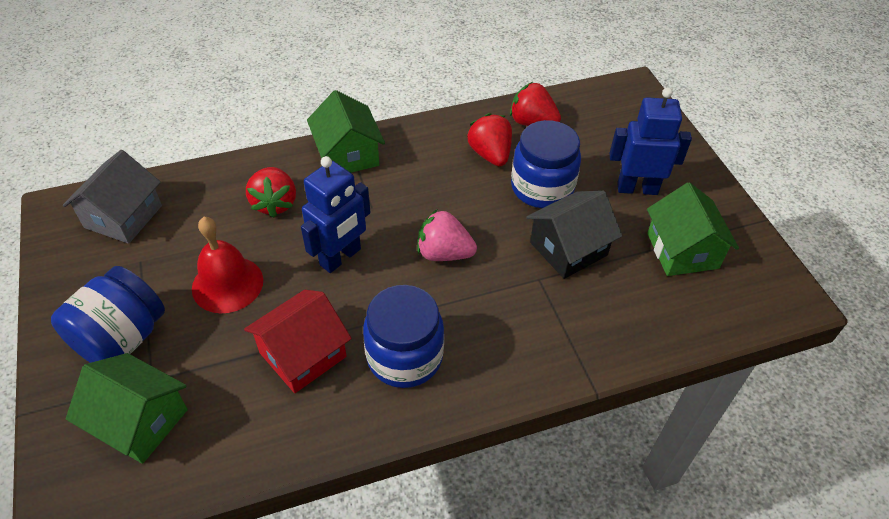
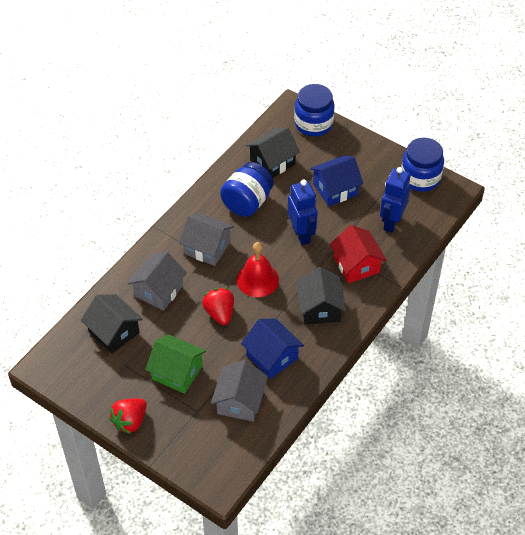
black house: [526,191,622,279] = 1 -> [81,294,143,354] [246,127,300,178] [296,267,346,325] = 3
blue house: none = 0 -> [241,318,304,379] [310,156,363,206] = 2
green house: [66,353,188,464] [307,90,385,173] [647,182,739,276] = 3 -> [145,335,206,394] = 1
grey house: [63,150,162,244] = 1 -> [127,252,187,311] [179,213,234,266] [211,360,268,422] = 3
pink strawberry: [417,209,477,261] = 1 -> none = 0
red strawberry: [246,167,296,217] [467,113,512,166] [510,82,561,126] = 3 -> [109,398,147,434] [202,288,234,325] = 2

